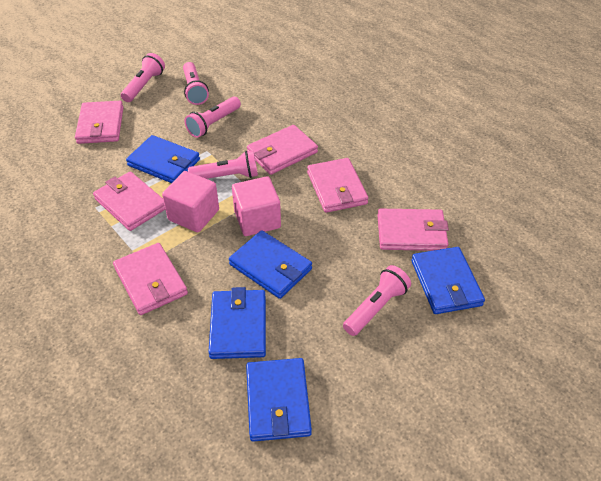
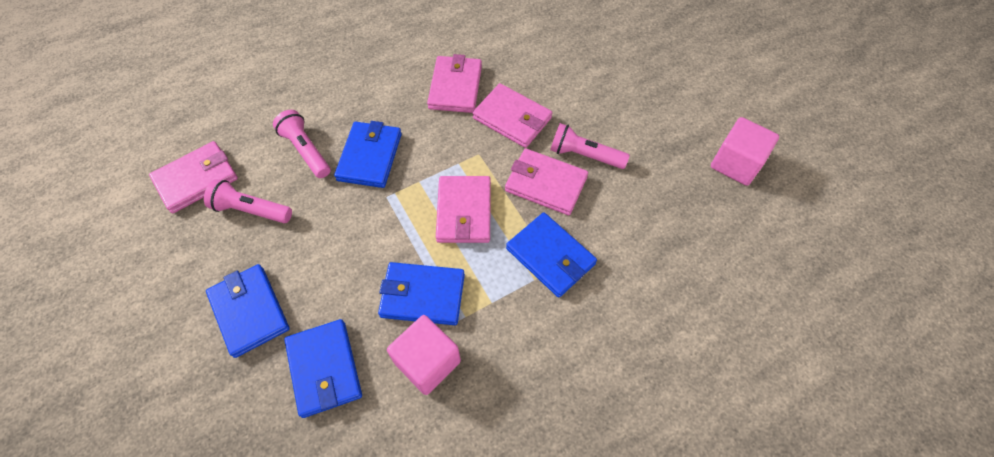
pink flashlight: [121,53,165,102] [183,62,209,105] [184,97,241,138] [188,151,258,179] [343,265,411,336] = 5 -> [204,179,292,223] [273,110,330,178] [550,123,630,169] = 3
pink wallet: [75,101,123,144] [93,171,165,231] [113,243,188,315] [247,125,318,175] [307,158,368,213] [377,209,449,251] = 6 -> [149,141,238,213] [427,54,482,113] [436,176,491,243] [473,83,552,148] [505,148,588,215] = 5

